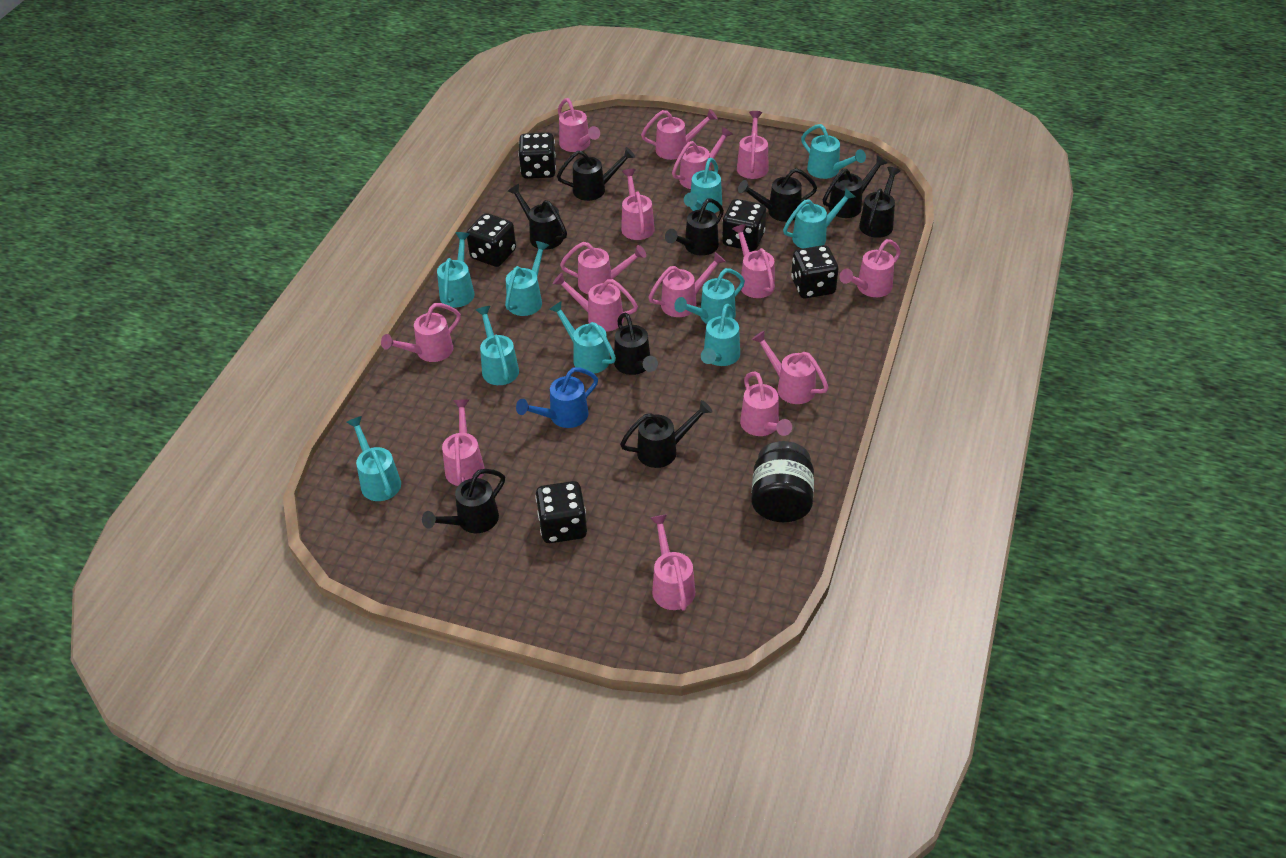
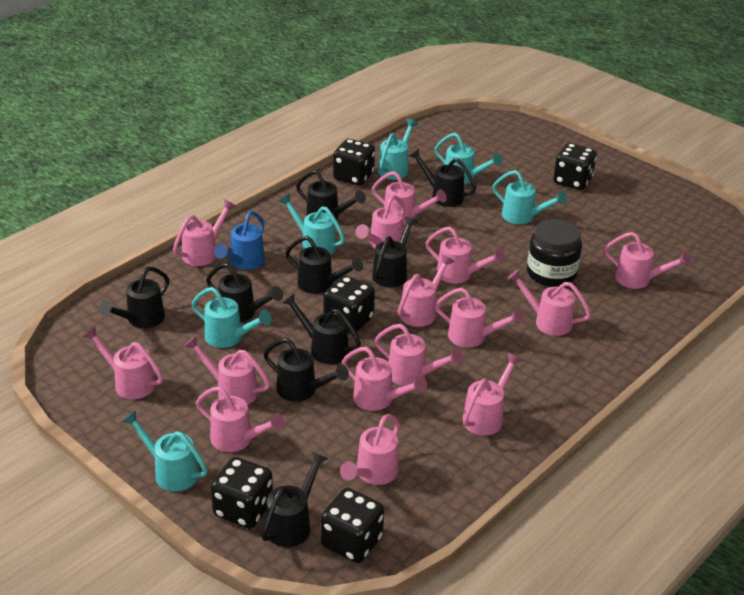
turquoise watering can: [346,416,401,501] [437,232,475,307] [476,306,519,385] [505,241,550,316] [549,301,616,373] [674,268,745,324] [684,158,722,213] [701,304,740,366] [783,188,855,249] [801,124,866,179] = 10 -> [121,410,208,492] [191,287,272,348] [278,194,345,255] [378,119,418,180] [435,133,503,185] [492,170,567,224] = 6

